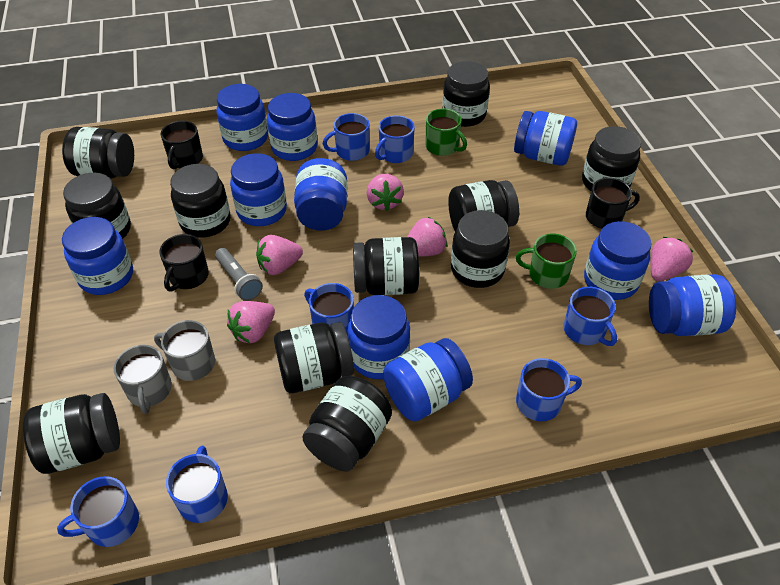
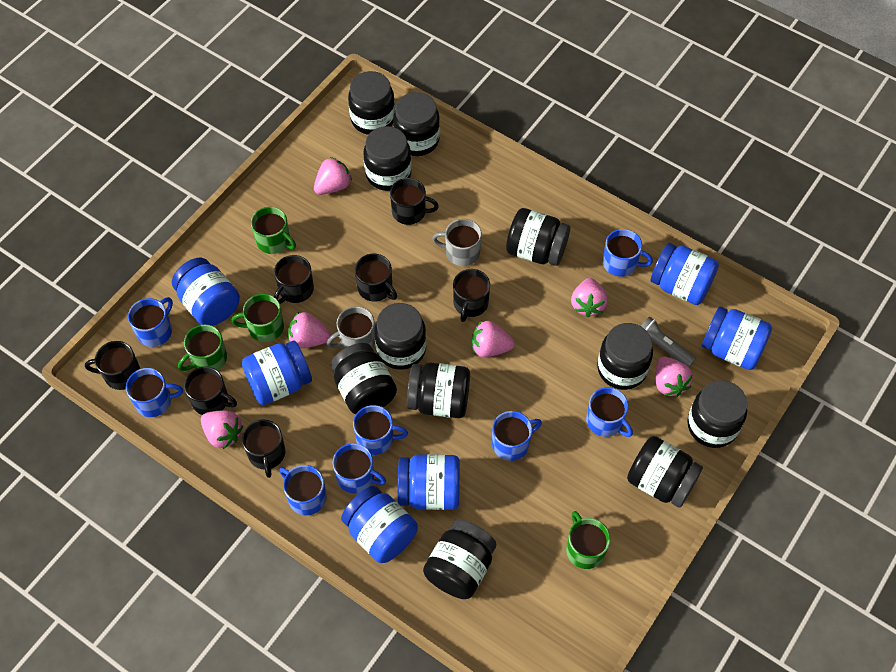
black mug: [159,234,209,292] [160,121,203,169] [586,178,640,229] = 3 -> [85,341,140,390] [184,367,237,415] [242,419,285,478] [274,255,314,304] [355,254,397,301] [390,178,439,225] [453,269,490,322] = 7
blue jar: [62,217,133,295] [216,84,268,151] [230,153,287,226] [267,93,318,161] [294,158,347,230] [348,295,410,379] [383,338,473,421] [514,111,577,166] [584,221,652,300] [649,274,736,336] = 10 -> [172,258,240,326] [242,340,312,405] [341,486,418,563] [398,454,460,510] [651,243,719,305] [702,306,772,370] = 6
blue mug: [57,476,139,547] [166,446,228,523] [304,283,354,335] [323,113,369,161] [375,115,415,163] [516,358,582,421] [564,287,617,346] = 7 -> [126,368,183,417] [128,297,173,347] [279,465,327,515] [333,443,386,494] [353,405,408,455] [492,411,542,461] [586,387,633,437] [603,229,653,277] = 8
green mug: [426,109,467,156] [516,233,577,289] = 2 -> [178,325,227,371] [231,294,284,342] [251,207,296,254] [566,511,611,569] = 4
pink strawberry: [227,301,275,343] [256,235,303,275] [367,174,404,211] [407,217,447,257] [651,237,693,281] = 5 -> [201,410,243,449] [288,312,331,348] [314,157,352,195] [472,321,515,357] [571,278,608,317] [655,356,693,397] = 6

